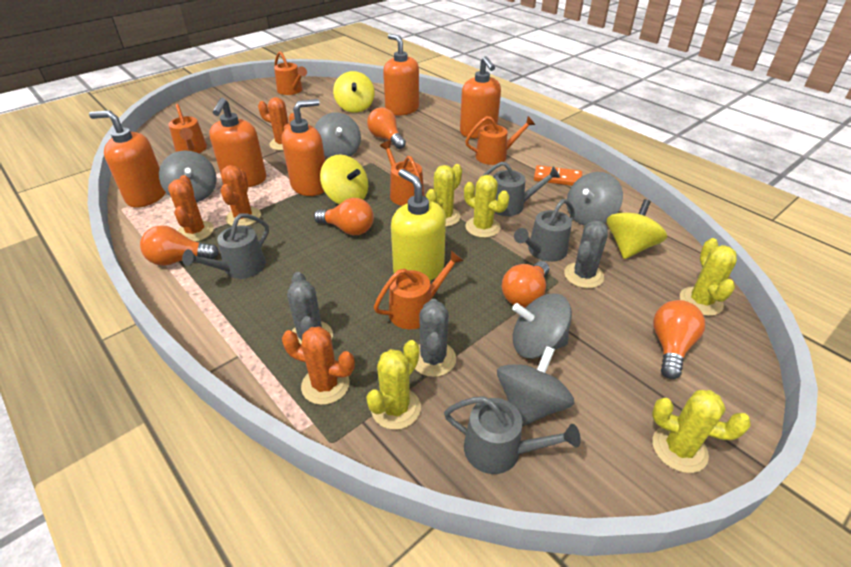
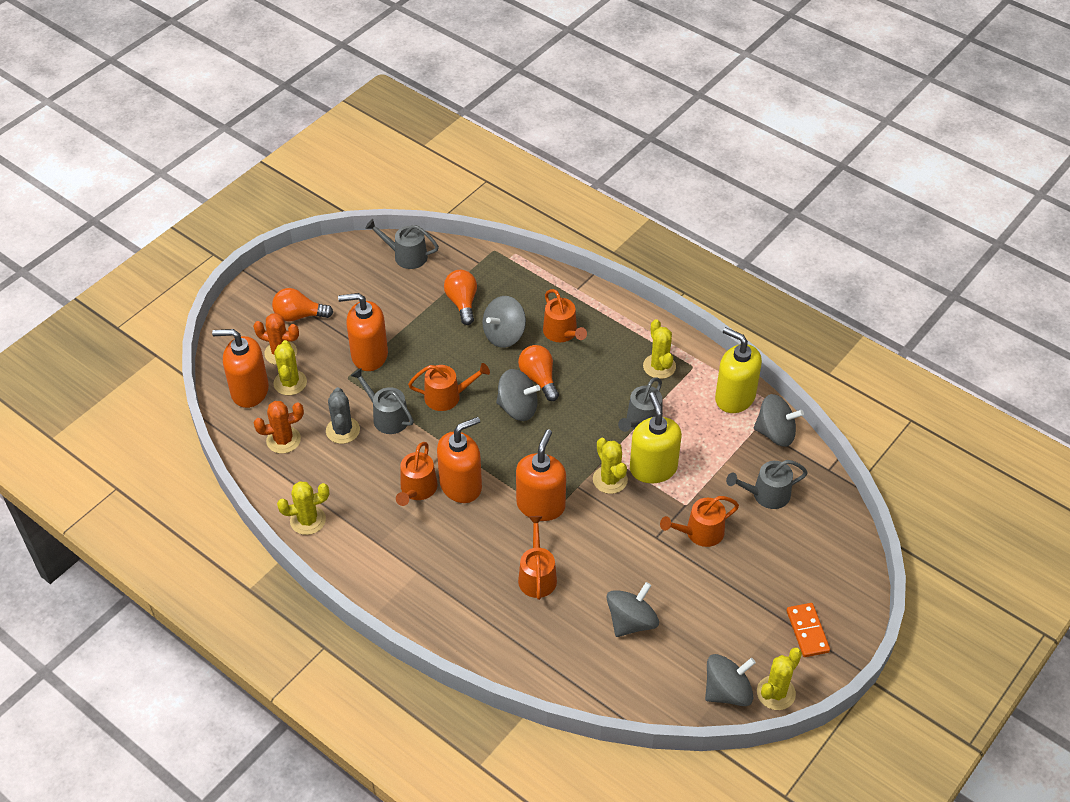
grey cactus: [287,272,333,345] [415,299,456,377] [564,220,608,288] = 3 -> [326,387,360,444] = 1
orange cactus: [168,175,214,242] [221,165,261,226] [258,97,295,151] [282,326,355,405] = 4 -> [253,313,299,365] [254,401,304,454] = 2
orange light bulb: [140,225,219,266] [314,198,374,235] [367,108,406,149] [502,261,549,308] [653,300,705,379] = 5 -> [272,288,333,322] [444,270,477,325] [518,345,559,401] = 3
orange soap dispenser: [89,110,166,208] [209,98,266,187] [282,99,325,196] [383,34,419,116] [460,56,501,139] = 5 -> [212,329,269,408] [338,293,388,371] [437,417,482,503] [516,429,566,521] = 4
yellow soap dispenser: [391,169,446,281] = 1 -> [630,392,682,483] [715,327,762,413] = 2
yellow spinning top: [320,155,368,204] [333,71,375,113] [607,199,667,259] = 3 -> none = 0

